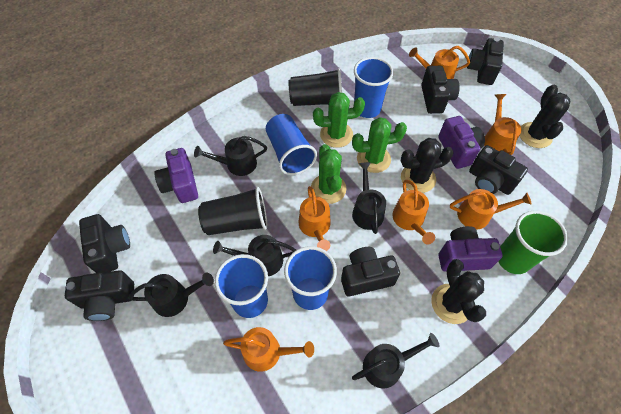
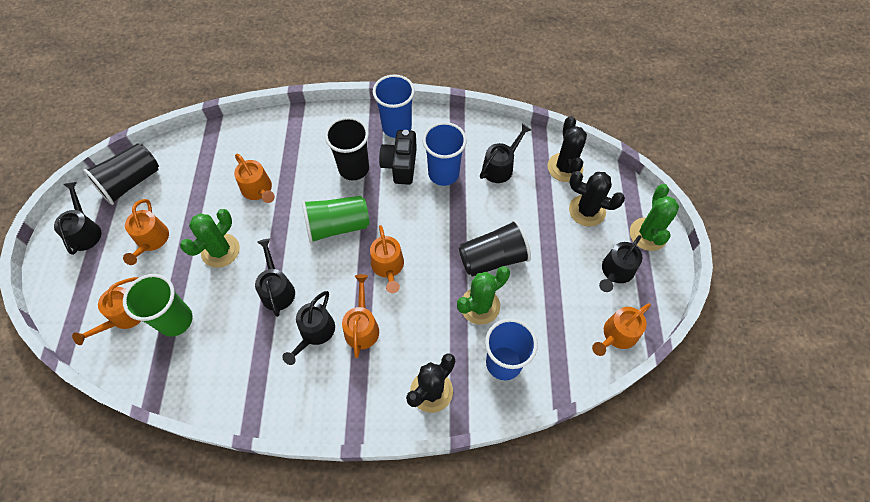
black camera: [65,270,134,321] [79,214,130,273] [341,247,400,297] [421,66,460,114] [467,38,504,85] [469,145,528,195] = 6 -> [379,130,417,185] = 1
black cup: [198,187,267,235] [289,68,342,106] = 2 -> [83,143,159,205] [325,117,369,180] [459,220,531,277] = 3
blue cup: [215,254,268,318] [266,114,317,175] [284,246,337,310] [354,57,394,118] = 4 -> [373,75,415,138] [423,122,467,186] [485,318,538,380] = 3
green cup: [498,210,568,274] = 1 -> [123,274,193,337] [302,196,369,244] = 2
purple camera: [154,148,198,203] [438,116,485,169] [439,226,503,272] = 3 -> none = 0

